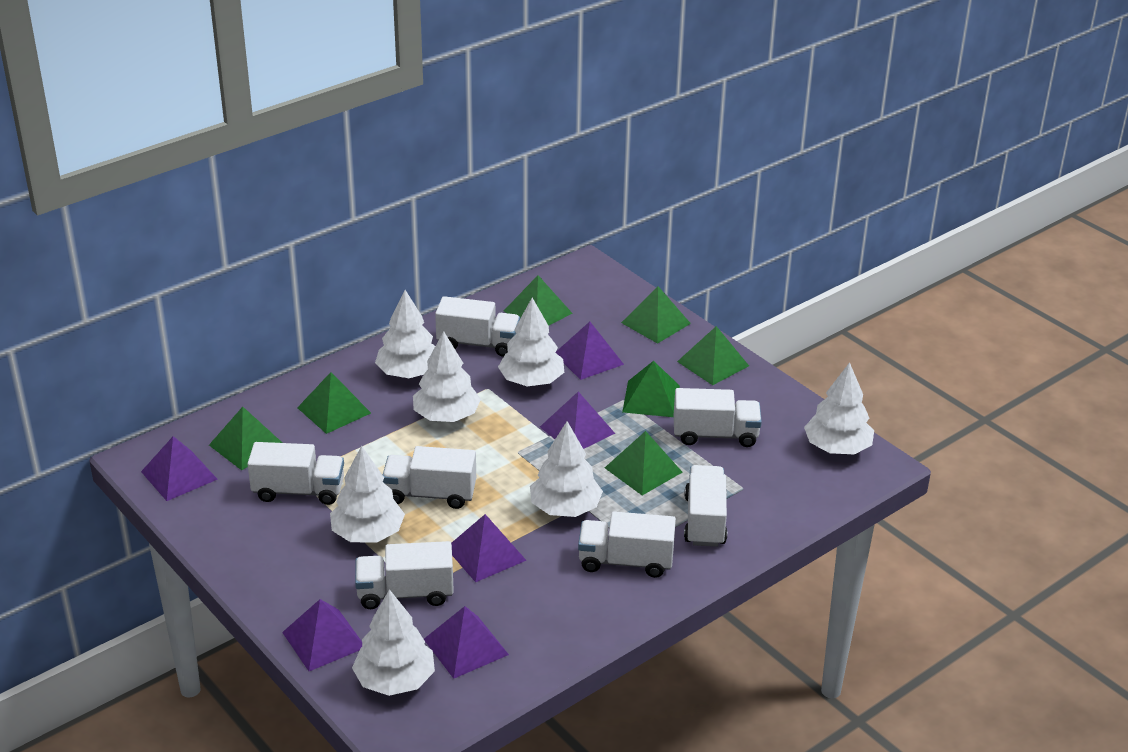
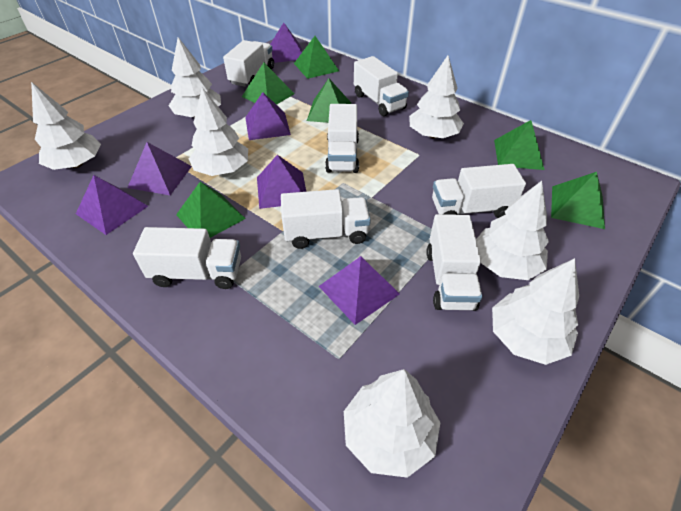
green pyramid: [209,407,282,470] [297,372,371,434] [504,275,572,326] [605,431,682,495] [621,286,691,344] [622,361,680,417] [677,326,749,385] = 7 -> [176,182,246,238] [242,63,295,105] [294,36,339,79] [307,78,351,123] [494,120,545,170] [551,172,605,229] = 6

